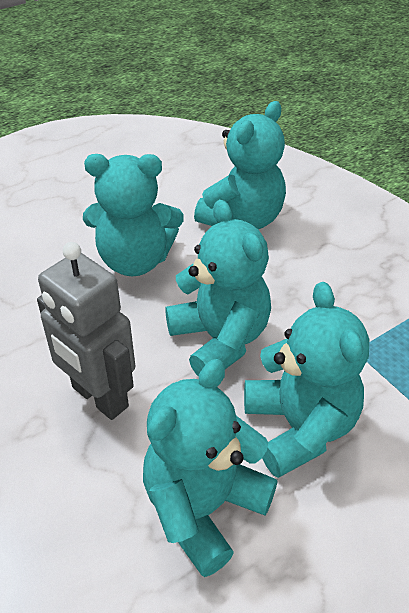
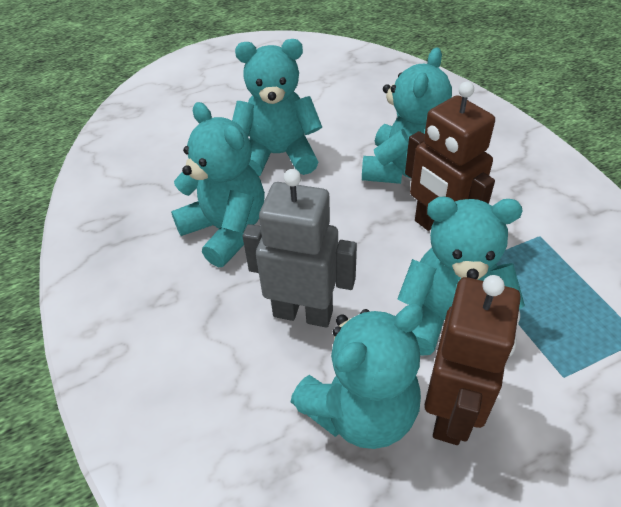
brown robot: none = 0 -> [405,81,495,231] [425,275,521,445] = 2

